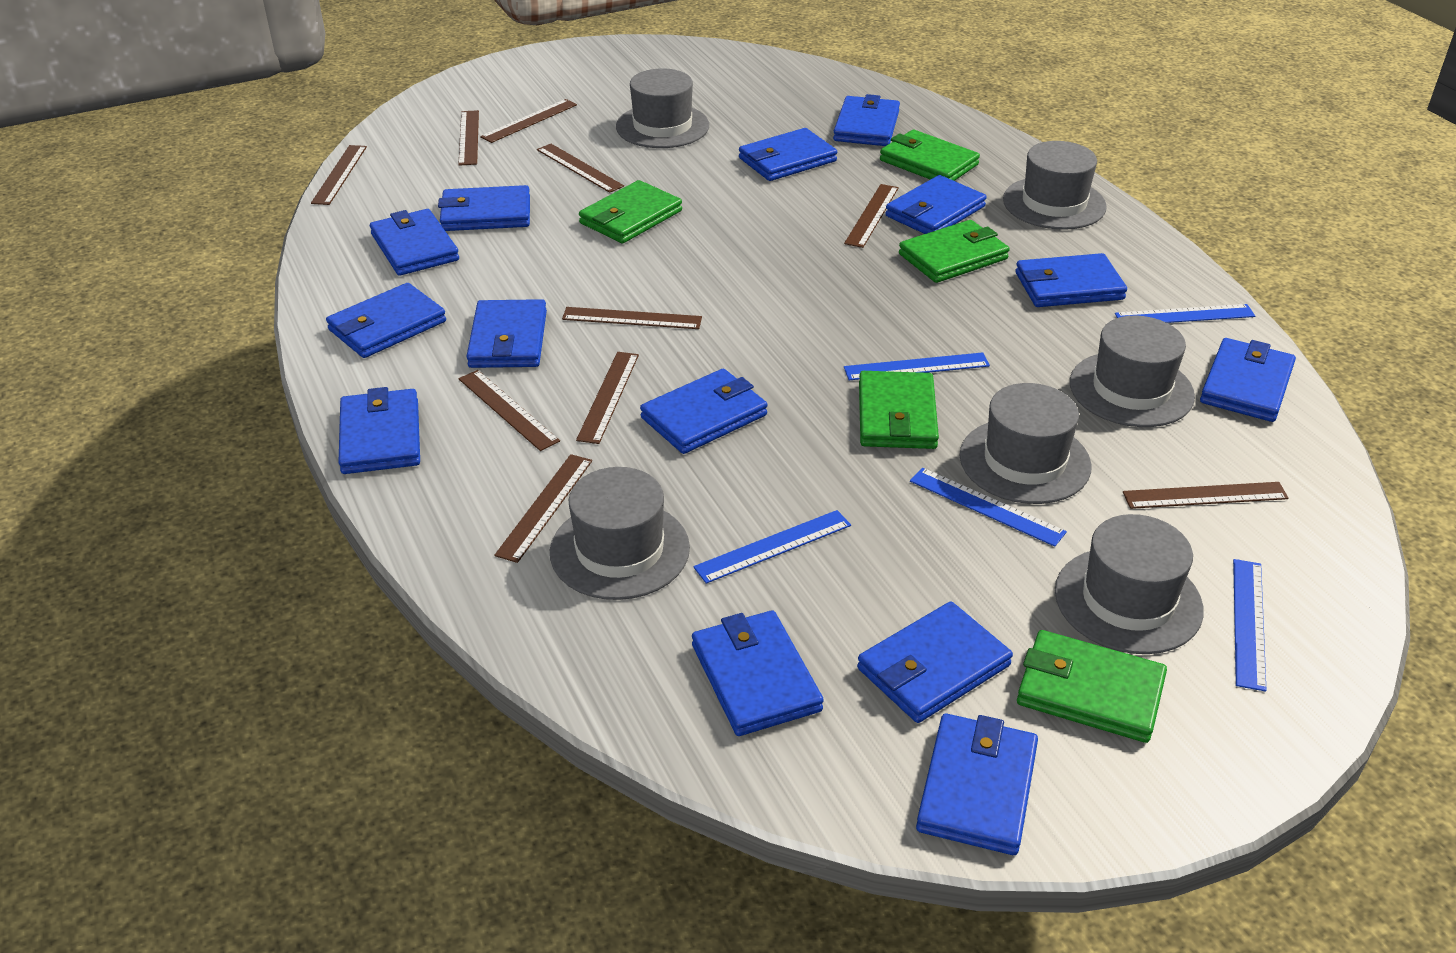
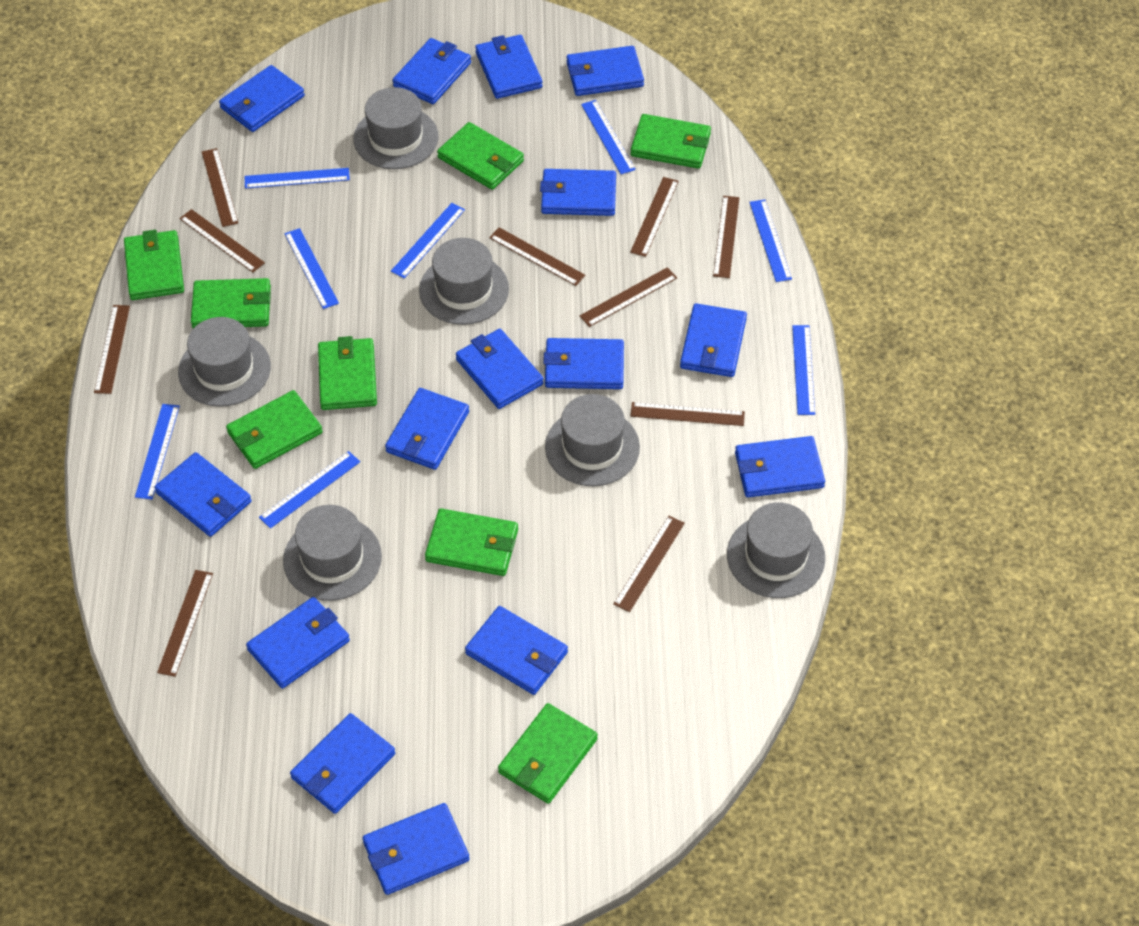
blue ruler: [693,510,851,584] [844,352,990,380] [910,468,1067,547] [1115,304,1255,323] [1233,559,1266,692] = 5 -> [135,404,180,499] [245,168,350,189] [259,451,360,529] [285,228,339,309] [391,203,465,278] [581,100,636,174] [749,199,792,282] [792,325,815,415] = 8
blue wallet: [326,283,446,358] [338,387,420,474] [370,209,459,276] [438,185,530,231] [466,299,547,368] [640,369,767,454] [692,610,824,736] [739,128,837,181] [833,94,900,146] [857,602,1013,723] [885,175,987,234] [916,713,1038,855] [1015,253,1127,307] [1200,338,1296,422] = 14 -> [154,452,252,537] [219,65,305,132] [246,597,350,689] [290,713,395,814] [362,803,470,895] [385,388,469,470] [393,38,471,104] [456,329,544,409] [465,606,568,695] [475,35,543,99] [540,169,616,216] [543,338,624,389] [566,46,644,96] [680,303,747,377] [735,436,825,497] = 15
green wallet: [579,180,682,243] [859,371,939,449] [880,130,980,181] [899,220,1010,283] [1017,630,1167,743] = 5 -> [124,230,184,300] [191,278,271,329] [226,390,323,469] [318,336,377,410] [425,508,518,576] [437,122,524,190] [498,703,598,804] [631,114,711,169] = 8

